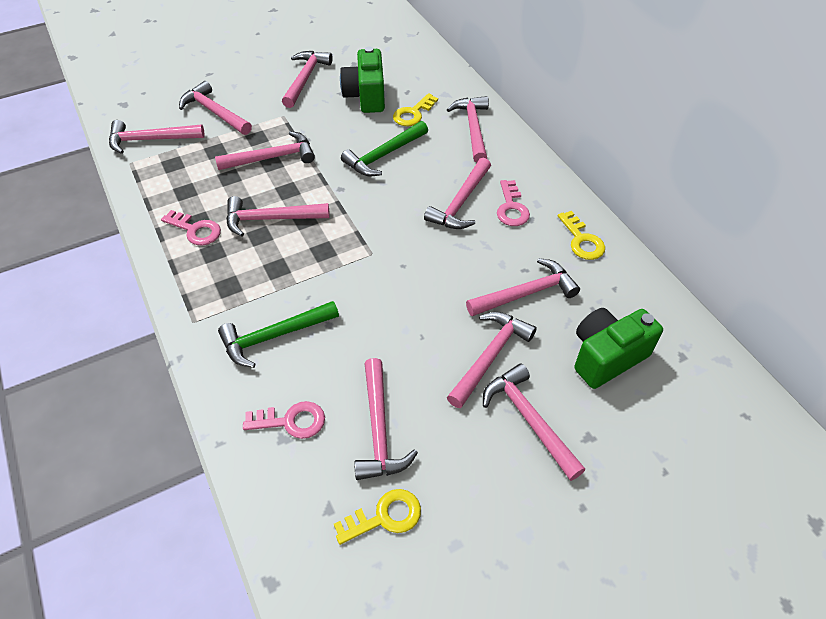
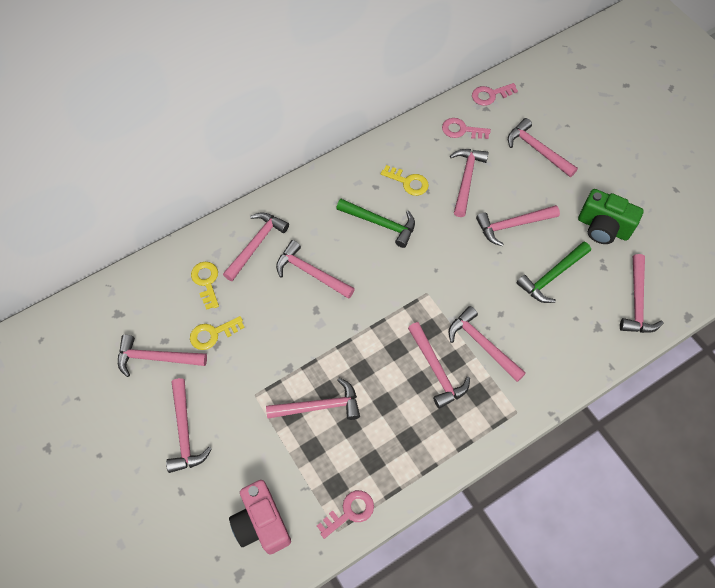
green camera: [340,46,385,113] [574,308,663,389] = 2 -> [578,189,644,244] = 1
pink camera: none = 0 -> [229,480,291,555] = 1

